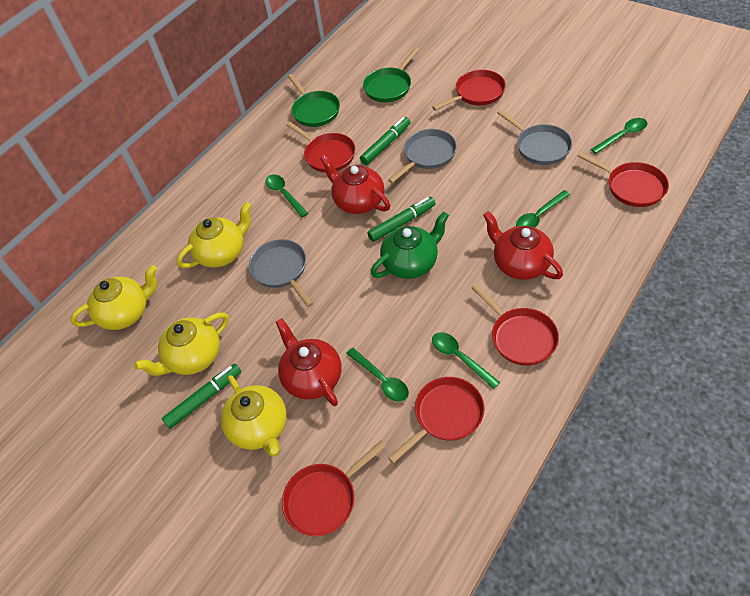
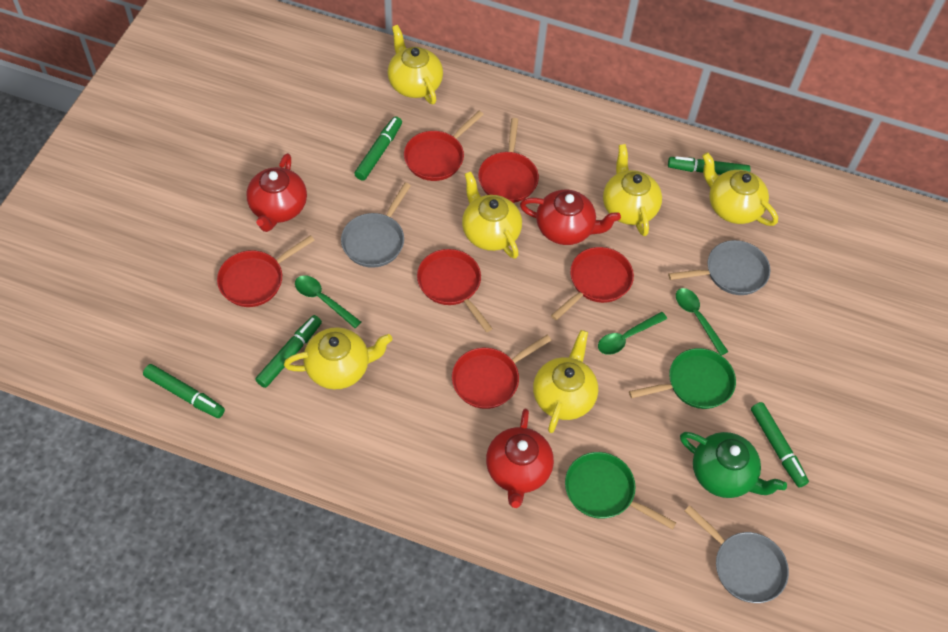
green marker: [162,364,241,429] [360,117,410,165] [367,197,436,242] = 3 -> [143,364,225,418] [255,315,322,388] [354,116,402,181] [668,156,750,175] [751,402,809,488] = 5
green spoon: [265,174,308,217] [346,348,409,402] [432,332,500,389] [516,190,570,228] [591,118,648,154] = 5 -> [295,275,361,328] [598,312,667,355] [676,288,728,355] = 3
yellow teapot: [70,265,158,330] [134,312,229,376] [177,202,252,268] [221,375,287,456] = 4 -> [284,327,393,390] [388,25,443,104] [462,171,522,259] [533,330,598,433] [603,144,662,236] [702,152,778,226] = 6

